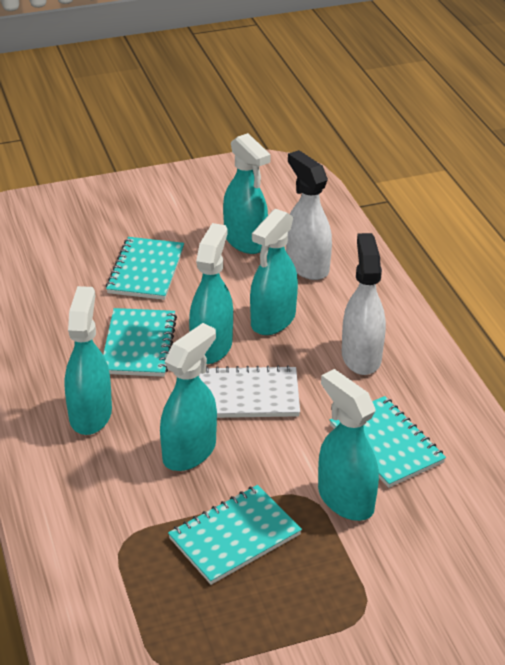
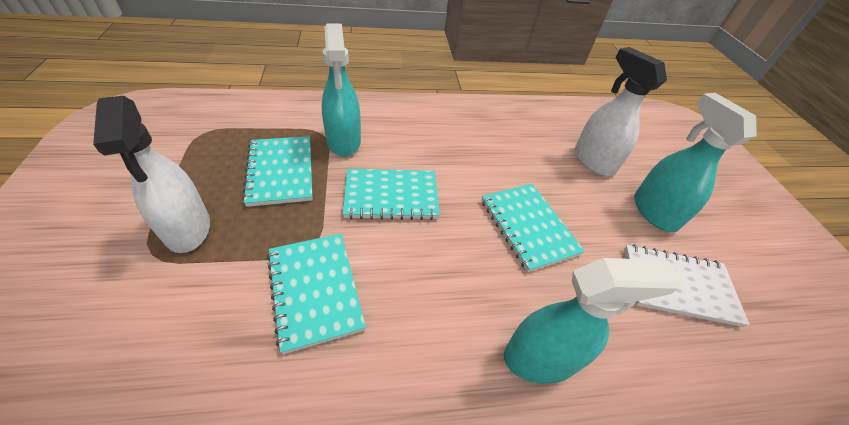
turquoise spray bottle: [64,286,112,435] [160,323,217,471] [189,223,233,364] [223,133,271,254] [250,208,298,335] [318,369,379,521] = 6 -> [321,24,361,157] [504,258,682,384] [634,93,757,232] = 3

